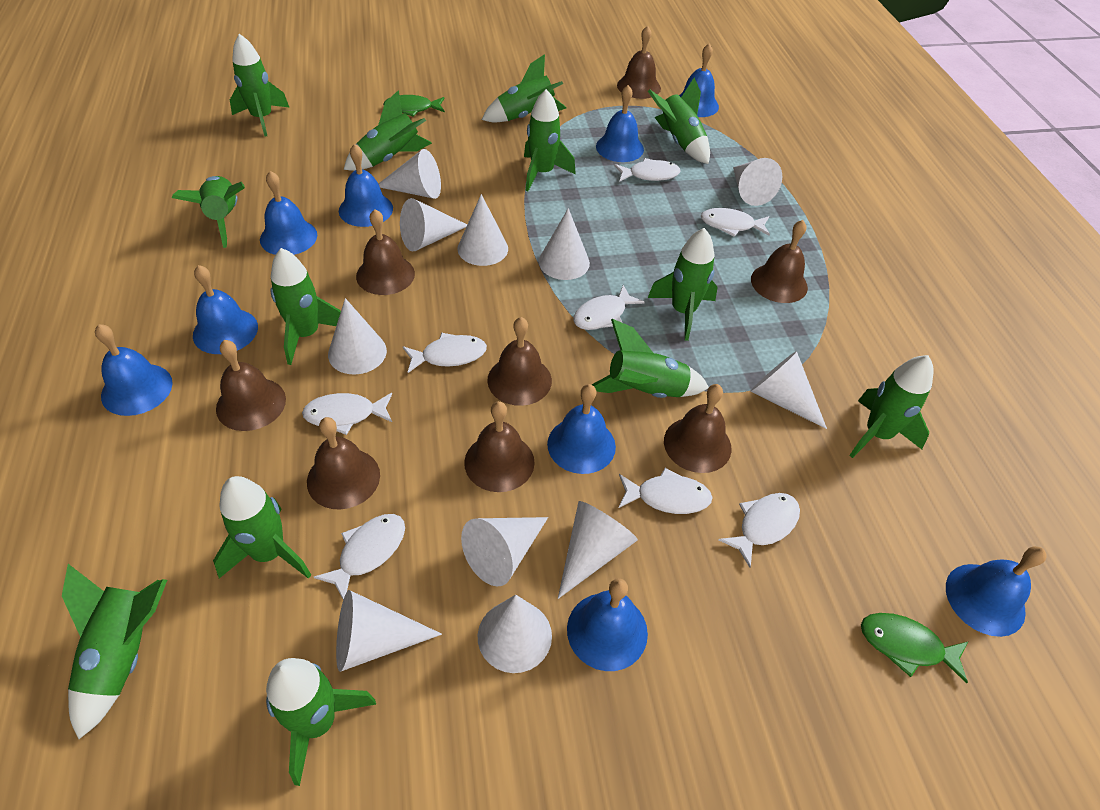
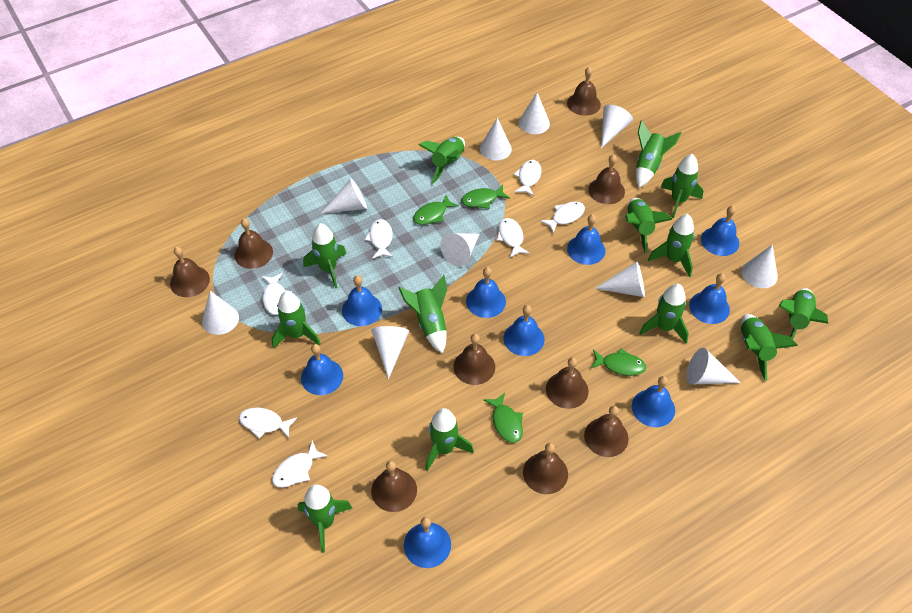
brown bell: [216,340,286,431] [307,417,380,509] [356,209,415,295] [464,401,535,492] [487,317,552,406] [617,26,661,99] [664,384,732,473] [751,220,808,303] = 8 -> [170,247,210,297] [234,218,273,269] [371,460,417,512] [453,334,495,385] [523,443,568,494] [546,357,589,409] [567,67,601,116] [584,406,629,457] [588,154,625,204] = 9
green fish: [383,95,445,117] [861,613,969,683] = 2 -> [413,195,459,225] [461,185,510,209] [484,393,523,443] [590,348,646,376] = 4
white cone: [328,298,387,375] [336,590,442,672] [379,149,441,199] [400,198,467,252] [457,194,508,266] [461,517,548,586] [478,595,552,673] [539,208,590,280] [558,501,638,599] [733,158,782,206] [751,351,827,429] = 11 -> [202,291,239,335] [320,179,367,214] [371,326,409,379] [440,233,480,266] [480,118,512,160] [519,93,550,134] [594,262,645,297] [601,105,633,148] [687,348,741,385] [742,245,778,288] = 10
white fish: [302,393,392,435] [314,514,405,600] [403,332,487,373] [574,285,645,330] [614,158,680,182] [619,468,713,514] [701,208,770,237] [719,493,800,568] = 8 -> [239,408,297,439] [261,273,292,315] [272,440,328,488] [365,219,393,259] [496,218,530,257] [514,160,542,196] [540,202,585,233] = 7

